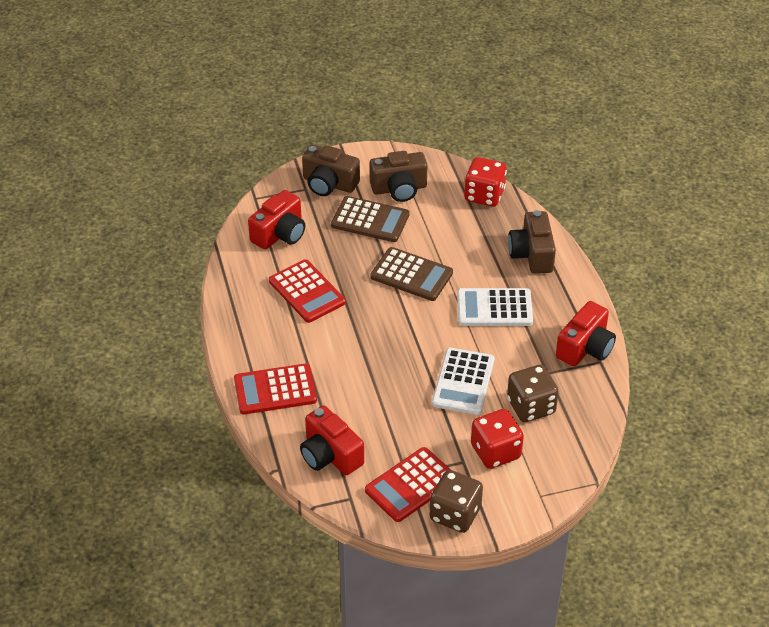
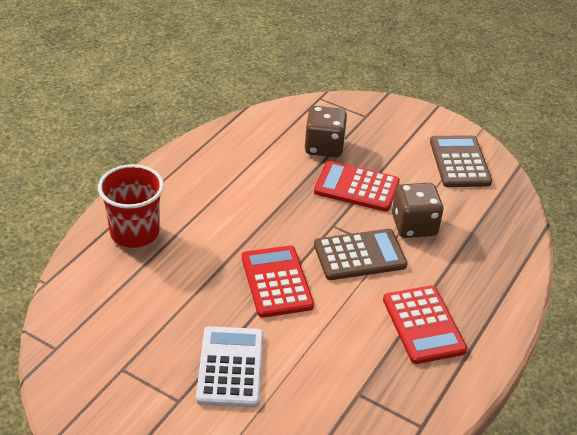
brown camera: [302,145,360,196] [370,151,427,202] [508,210,556,274] = 3 -> none = 0
red camera: [248,190,305,250] [300,405,364,475] [556,301,616,367] = 3 -> none = 0
red cup: none = 0 -> [98,164,164,248] = 1
red dice: [465,157,507,207] [471,409,524,469] = 2 -> none = 0
white calculator: [432,348,495,415] [457,288,533,326] = 2 -> [196,326,264,408] = 1

